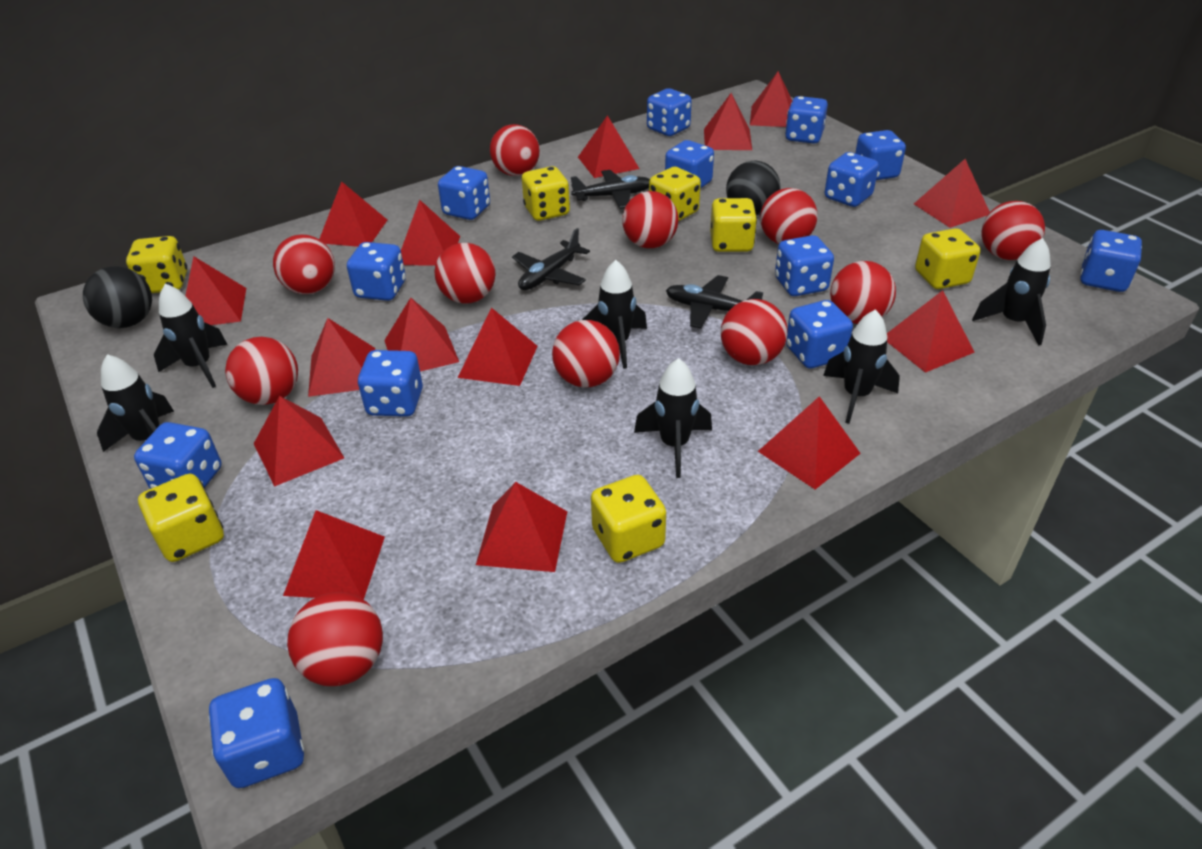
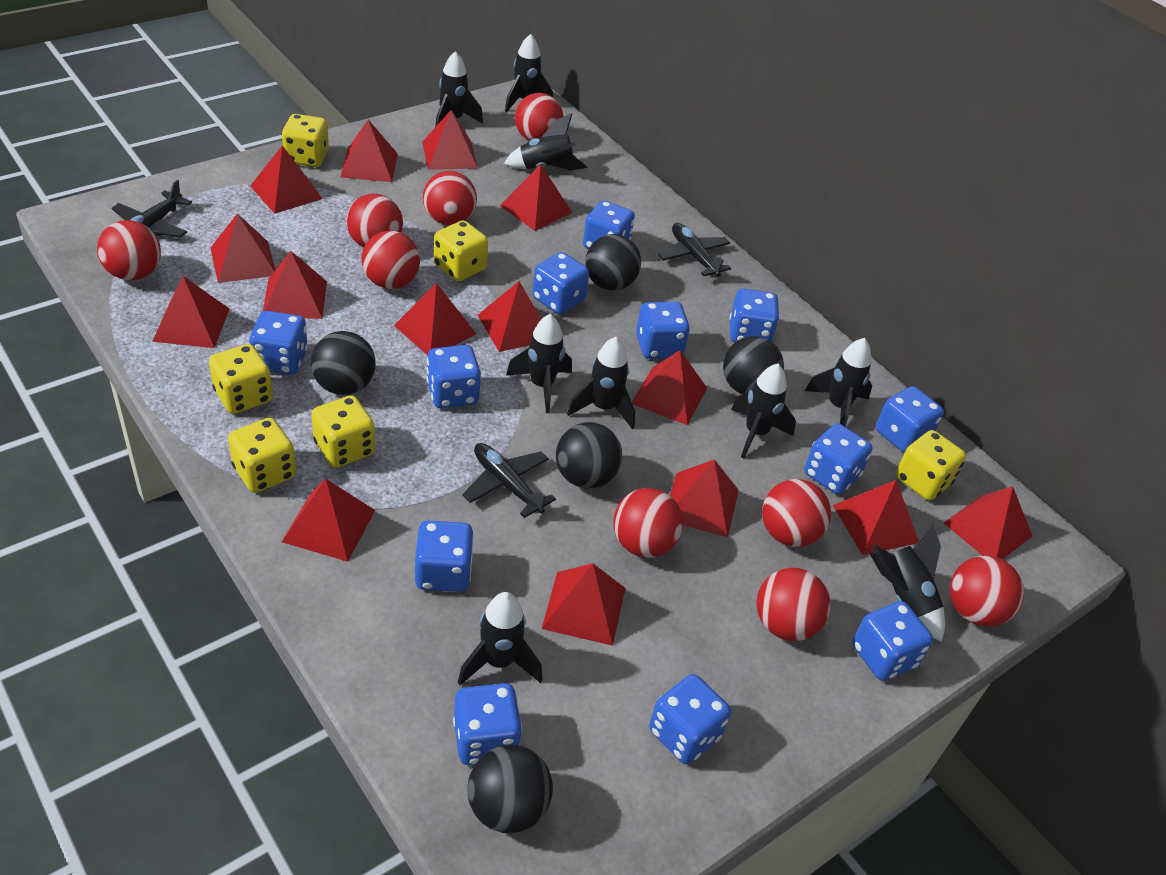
black ball: [83,266,152,328] [726,161,781,215] = 2 -> [311,331,375,395] [468,744,553,834] [556,422,622,488] [585,234,641,291] [723,336,784,395] = 5
black rocket: [97,354,174,452] [154,283,228,388] [582,260,647,369] [634,358,712,478] [823,309,900,424] [972,238,1051,345] = 6 -> [435,51,483,127] [458,592,542,685] [504,113,587,171] [505,34,553,112] [506,314,572,413] [567,337,635,429] [731,364,796,458] [805,338,872,426] [869,523,945,642] = 9
blue dice: [134,422,222,489] [209,678,304,788] [347,242,406,301] [358,350,423,417] [438,166,490,220] [647,88,692,136] [665,140,714,189] [775,235,834,296] [785,96,828,144] [786,300,853,368] [825,152,879,207] [855,130,906,180] [1080,230,1142,292] = 13 -> [249,311,308,375] [415,520,474,592] [426,345,481,408] [453,683,522,765] [532,252,589,314] [583,200,635,249] [636,301,690,359] [649,674,731,764] [730,289,779,342] [804,423,872,494] [852,601,933,681] [876,386,944,453] = 12
red ball: [225,337,298,405] [273,234,335,294] [287,592,383,686] [435,243,496,304] [490,124,540,176] [552,320,620,387] [622,191,678,248] [721,299,788,365] [760,188,817,244] [830,261,896,324] [982,201,1045,260] = 11 -> [97,220,161,280] [346,193,403,247] [362,231,420,289] [423,171,477,226] [515,93,564,141] [614,488,683,558] [757,568,831,641] [762,479,831,547] [950,556,1024,626] = 9
yellow dice: [126,236,187,293] [138,474,224,562] [522,166,570,221] [591,475,666,563] [649,167,701,221] [710,198,757,252] [915,228,980,289] = 7 -> [209,344,273,414] [228,418,296,493] [282,114,329,167] [311,395,375,468] [434,220,488,281] [896,430,966,500] = 6

